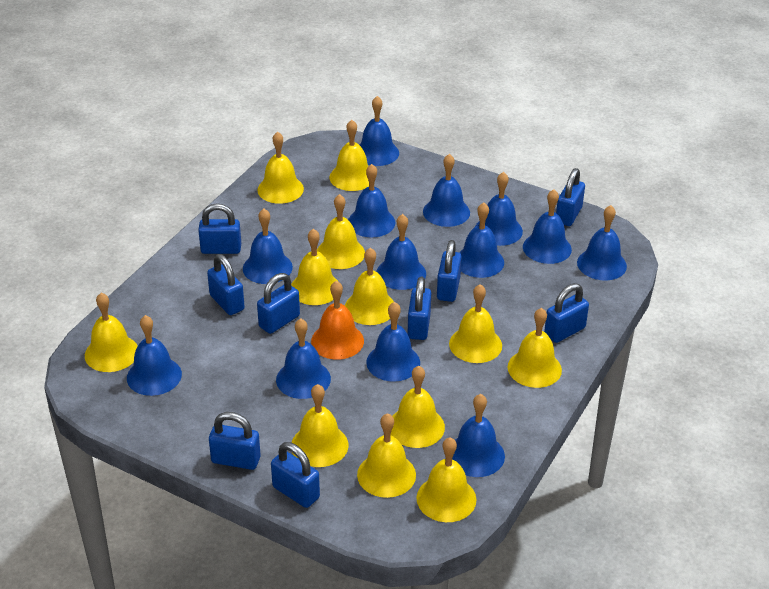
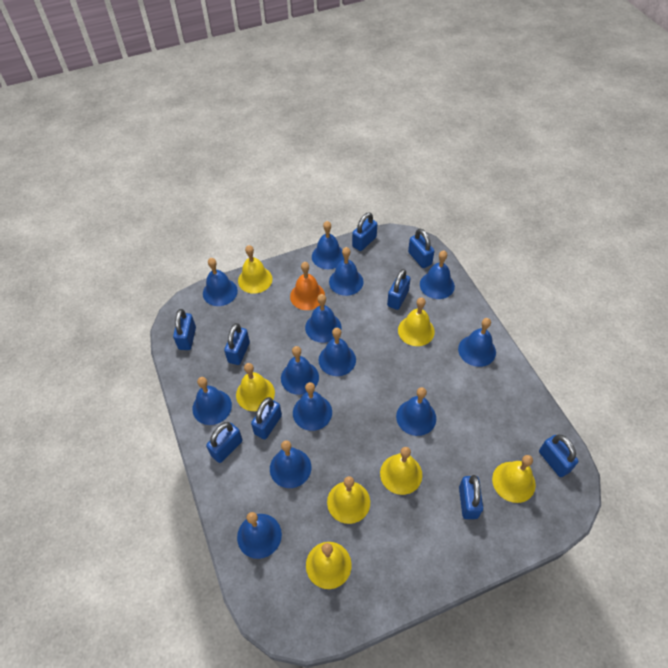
yellow bell: [85,293,138,372] [257,131,304,204] [291,229,339,305] [291,384,348,467] [317,194,365,269] [329,120,369,191] [345,248,394,325] [357,413,416,498] [391,366,445,448] [416,437,476,522] [449,284,502,363] [508,308,562,388] = 12 -> [236,363,275,411] [238,245,272,294] [306,542,352,589] [327,476,370,524] [380,447,422,495] [398,297,435,346] [492,455,536,503] = 7

